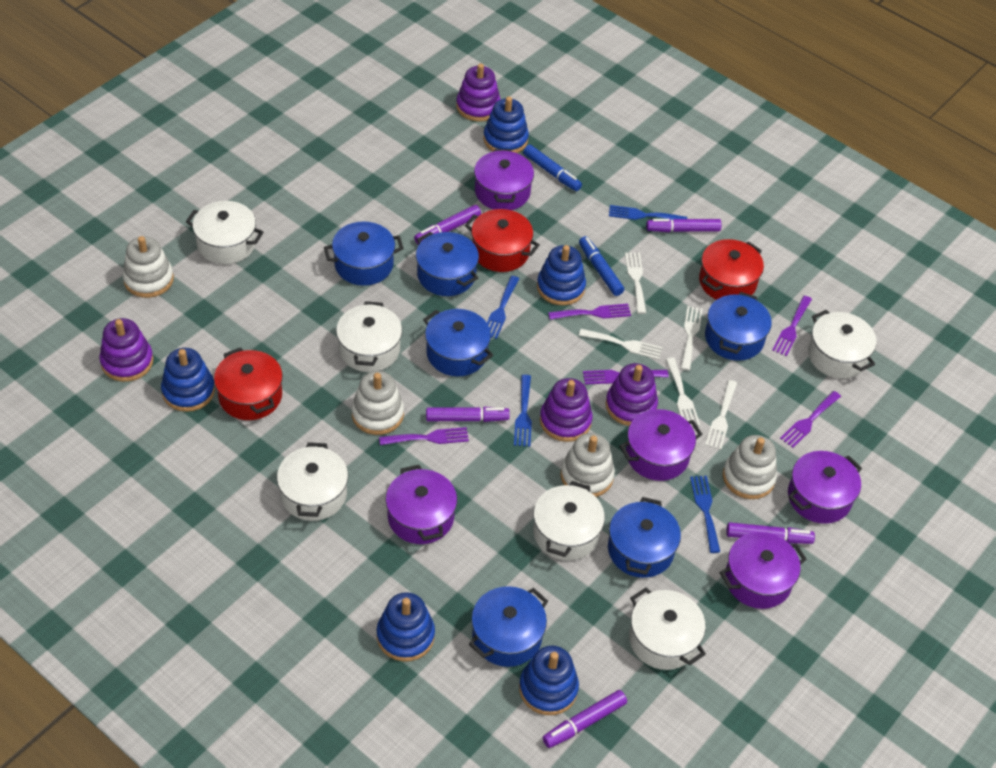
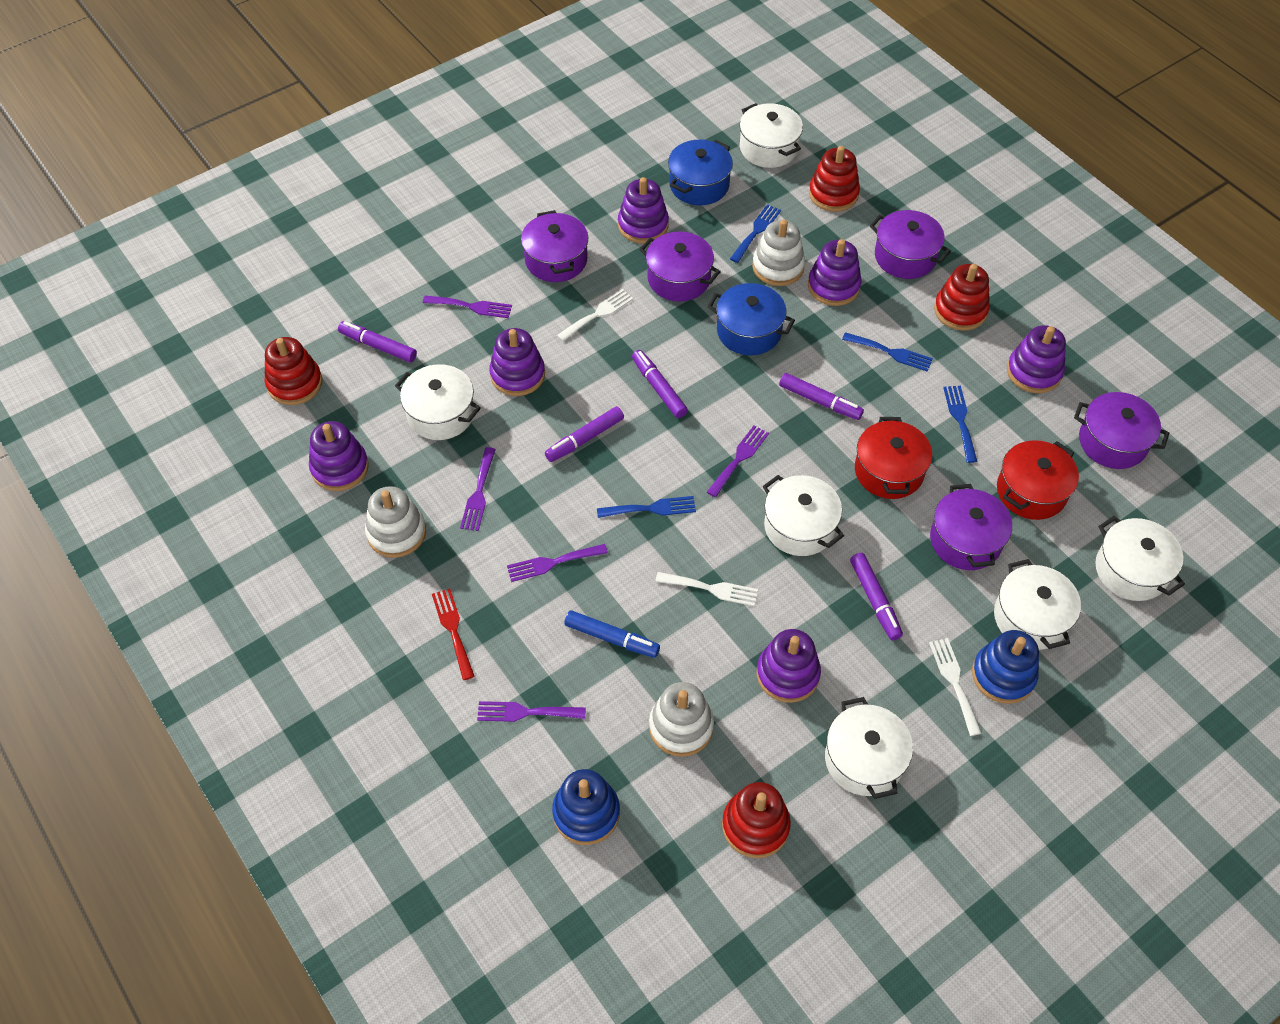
blue marker: [523,145,582,191] [579,236,624,296] = 2 -> [564,610,660,658] = 1
blue pot: [324,221,404,286] [416,232,479,296] [423,309,493,376] [469,586,548,667] [608,497,681,578] [705,292,772,361] = 6 -> [668,140,733,205] [708,283,795,355] = 2
blue stacking toy: [161,348,215,412] [377,592,435,662] [483,97,529,153] [519,646,579,715] [537,245,586,305] = 5 -> [552,769,620,845] [972,630,1039,704] = 2
purple stacking toy: [100,318,153,382] [456,64,501,122] [540,378,592,442] [606,363,658,426] = 4 -> [309,421,369,491] [489,328,545,396] [618,177,669,243] [756,629,821,703] [808,239,862,306] [1007,325,1066,393] = 6
red fork: none = 0 -> [432,588,475,680] = 1
red pot: [214,347,283,420] [465,209,540,272] [699,239,764,300] = 3 -> [855,417,932,499] [997,440,1079,520] = 2
red stacking toy: none = 0 -> [265,337,322,405] [722,782,791,858] [809,146,860,212] [934,264,990,331] = 4
white fork: [579,329,662,360] [625,253,646,314] [666,358,700,426] [681,306,703,371] [705,380,737,450] = 5 -> [557,289,633,341] [655,572,758,606] [929,638,982,736] = 3
white stacking toy: [122,236,174,298] [351,371,404,435] [561,433,615,497] [723,435,777,499] = 4 -> [365,486,426,558] [649,682,714,757] [752,219,805,286] = 3

